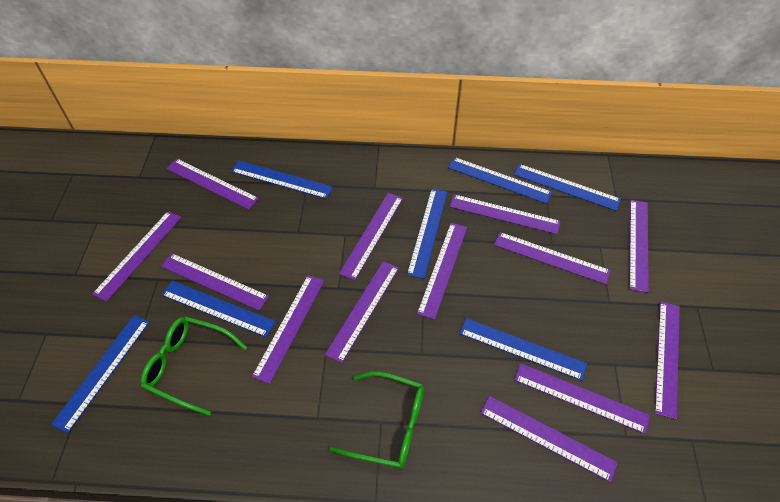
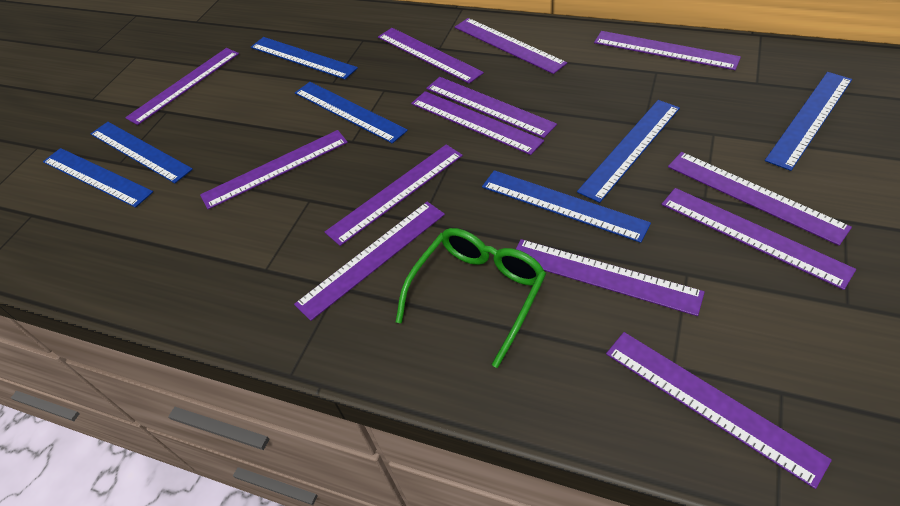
green glasses: [141,316,247,416] [329,372,424,469] = 2 -> [396,228,546,368] = 1

